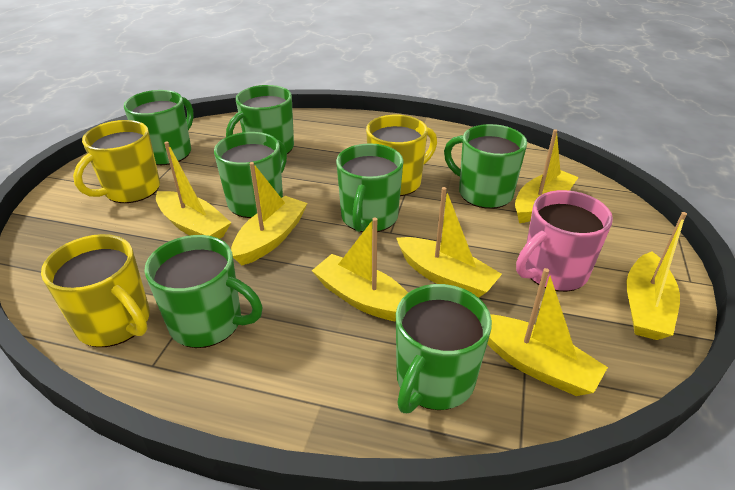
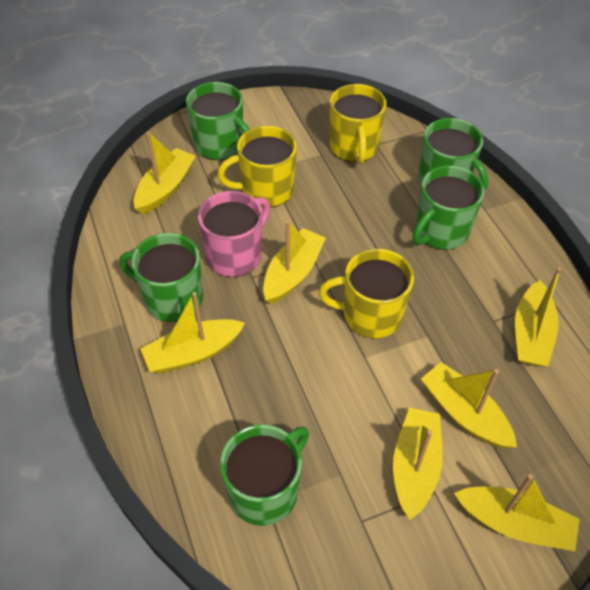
green mug: [124,90,194,165] [144,235,263,348] [214,132,287,218] [226,85,294,154] [336,143,403,232] [396,284,492,413] [444,124,527,209] = 7 -> [119,233,203,322] [186,82,250,160] [220,424,309,526] [413,166,485,250] [418,118,488,190] = 5

